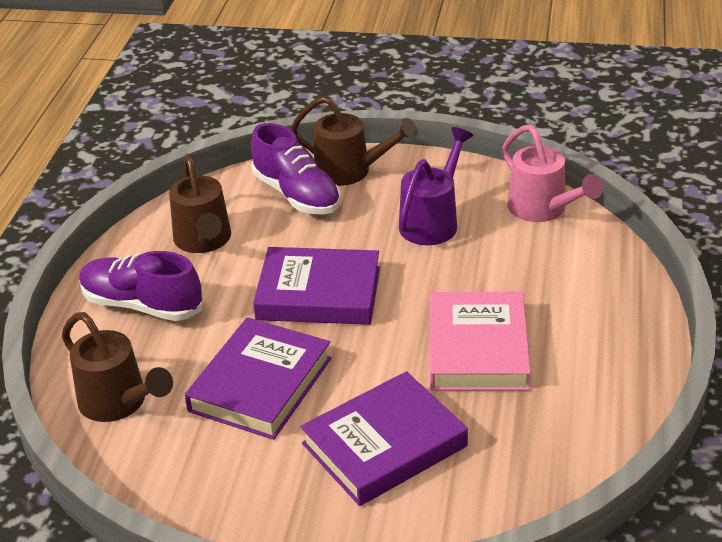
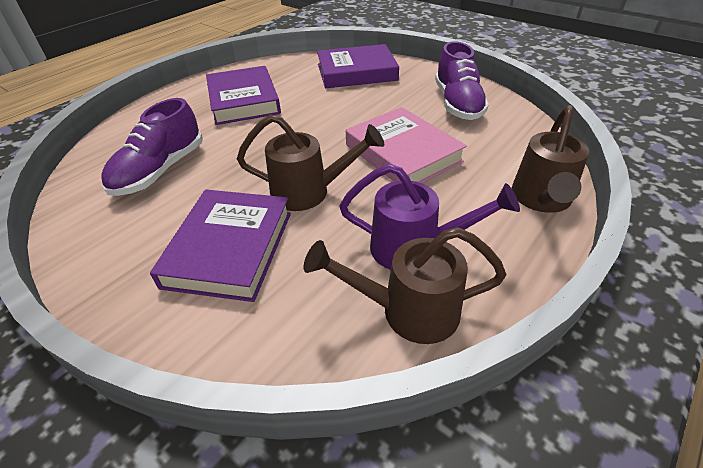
pink watering can: [502,124,604,222] = 1 -> none = 0

